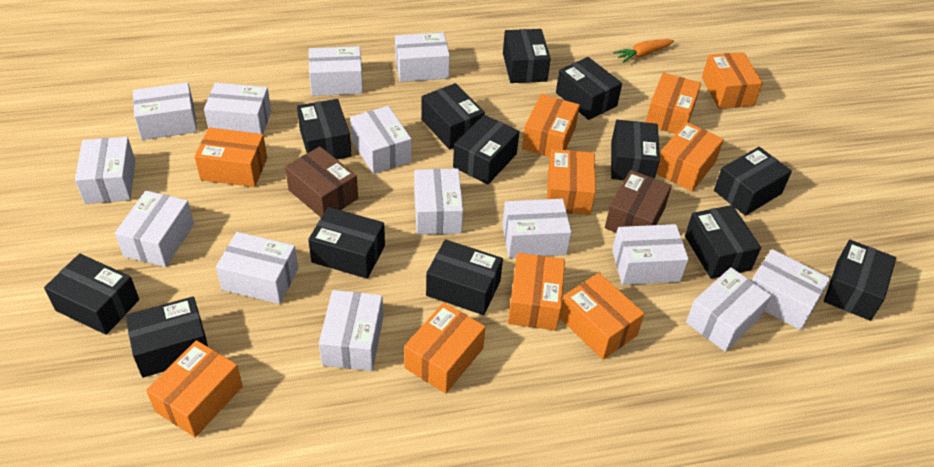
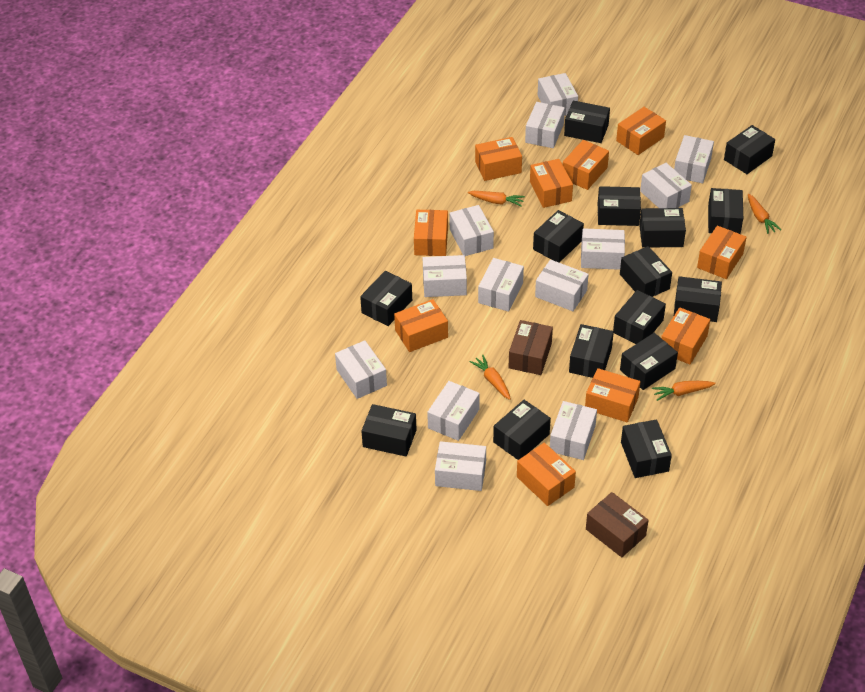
black box: [44,253,139,335] [125,297,208,378] [297,99,352,160] [308,207,385,279] [421,83,485,150] [426,239,503,315] [453,115,519,184] [503,29,551,83] [556,57,622,120] [611,120,660,180] [685,205,761,279] [714,147,792,216] [824,240,896,321] = 13 -> [360,271,412,326] [361,404,417,457] [493,400,551,460] [533,210,584,263] [564,101,610,143] [569,324,614,378] [598,186,641,226] [613,290,666,344] [620,246,672,297] [620,333,678,390] [621,419,672,478] [639,208,686,248] [674,276,722,322] [708,188,743,234] [724,125,775,174] = 15
orange carrot: [613,39,674,63] = 1 -> [468,191,525,207] [469,355,511,400] [652,381,716,401] [748,194,781,234] = 4
white box: [75,137,135,204] [115,191,194,267] [133,82,197,140] [204,83,271,134] [216,232,298,304] [309,46,363,96] [319,290,383,371] [350,106,412,174] [395,32,450,82] [414,169,463,235] [502,199,571,258] [612,224,689,285] [686,267,771,352] [752,249,830,330] = 14 -> [335,340,387,399] [423,255,467,297] [427,381,480,441] [435,441,486,491] [449,205,494,256] [478,258,524,312] [525,102,565,148] [535,260,589,311] [538,73,578,116] [550,401,597,460] [581,228,625,270] [640,163,692,208] [674,135,714,183] = 13

